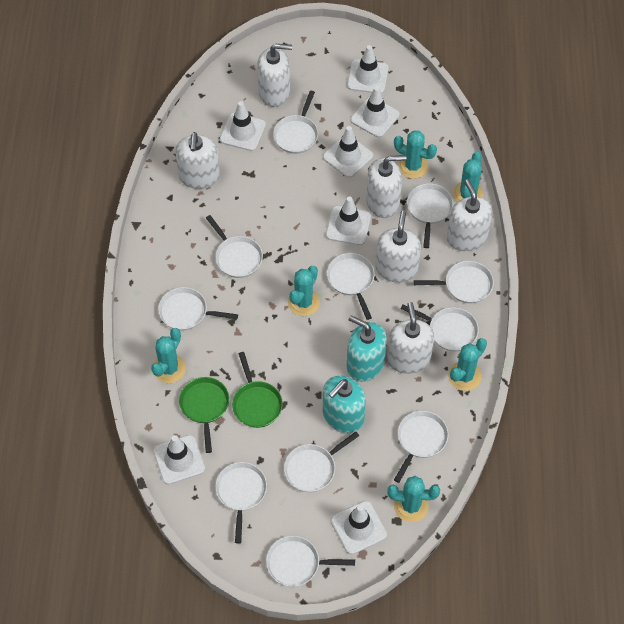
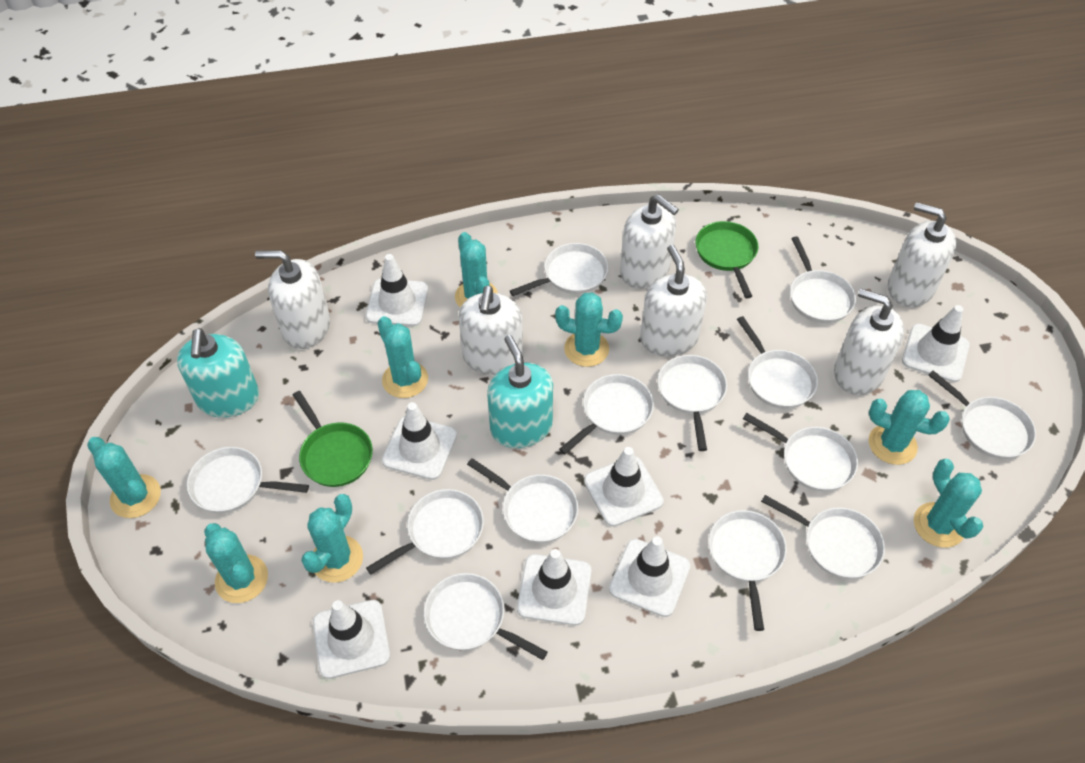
turquoise cactus: [151,328,186,383] [288,266,320,316] [387,476,440,522] [394,130,437,179] [448,338,487,391] [453,152,484,202] = 6 -> [87,437,161,518] [204,523,268,603] [301,494,363,583] [377,316,428,398] [455,232,498,308] [555,292,623,367] [869,390,950,465] [914,459,983,548] = 8
white pan: [158,287,238,331] [206,215,263,278] [215,462,267,543] [266,536,355,587] [273,91,318,154] [284,432,359,492] [327,253,375,320] [394,411,449,483] [401,304,479,351] [407,183,453,248] [414,261,494,303] = 11 -> [187,447,309,513] [366,489,484,574] [424,573,548,660] [467,458,578,543] [510,243,608,296] [559,374,654,455] [658,355,727,451] [709,510,787,631] [737,316,818,409] [743,413,858,492] [761,495,885,579] [790,236,856,323] [928,370,1036,459] = 13

